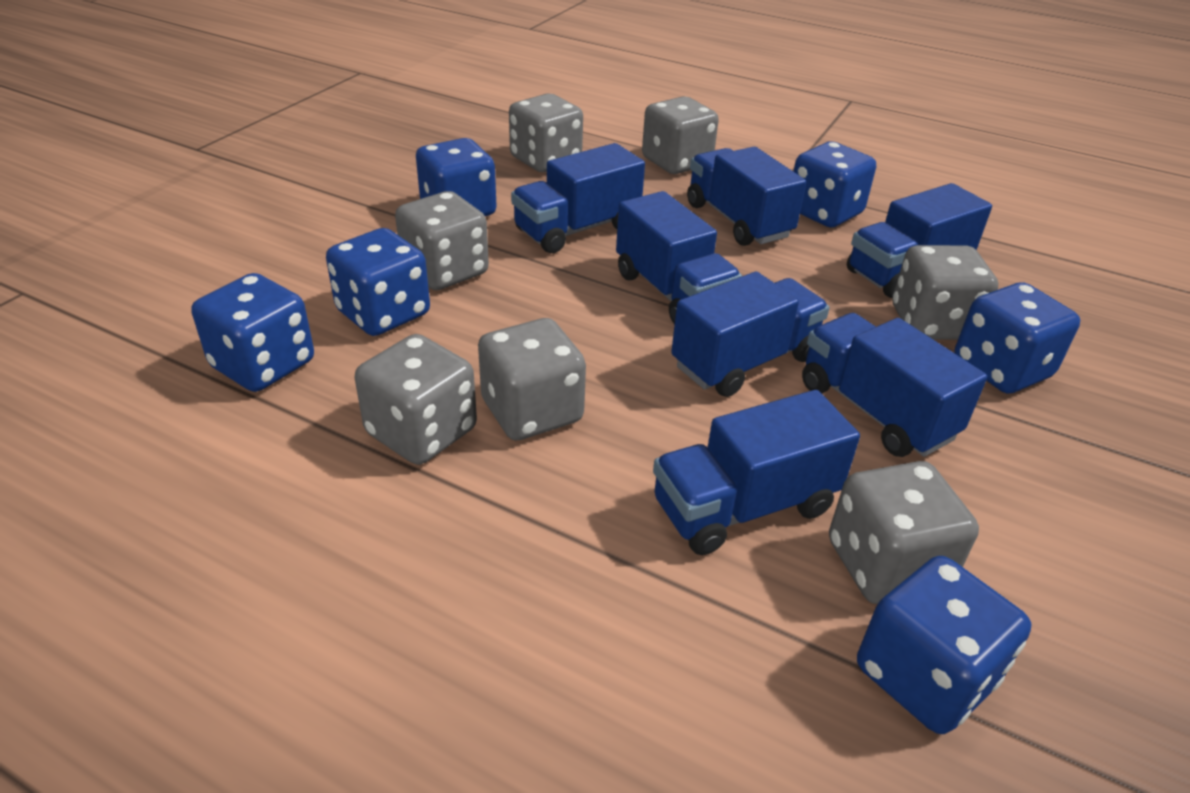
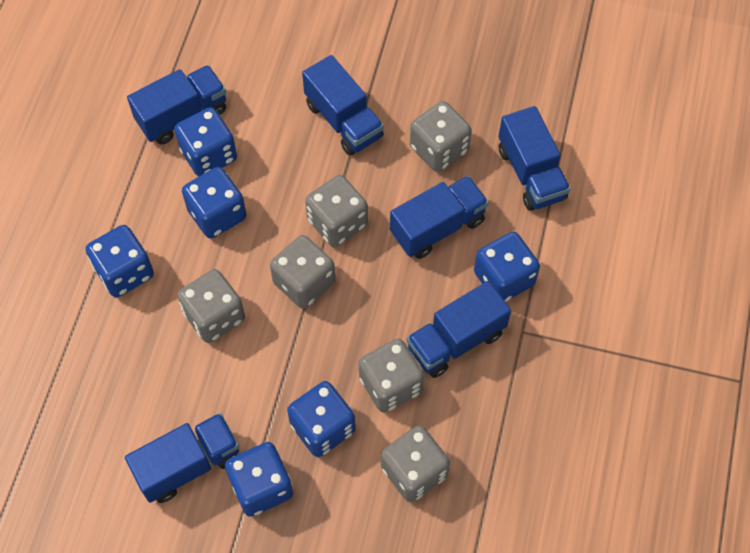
blue truck: [511,143,645,253] [616,191,742,324] [653,390,860,555] [671,272,829,397] [687,147,806,246] [802,313,987,457] [847,183,992,298] = 7 -> [125,413,239,503] [127,65,226,145] [302,55,384,156] [390,176,489,259] [407,281,511,378] [498,106,571,211] = 6
grey dice: [355,334,477,465] [395,191,489,290] [478,318,586,440] [509,94,583,172] [642,96,719,174] [829,461,979,604] [892,245,998,340] = 7 -> [177,269,245,343] [270,235,335,309] [305,175,368,247] [359,339,424,413] [381,425,450,502] [410,101,472,172] = 6

